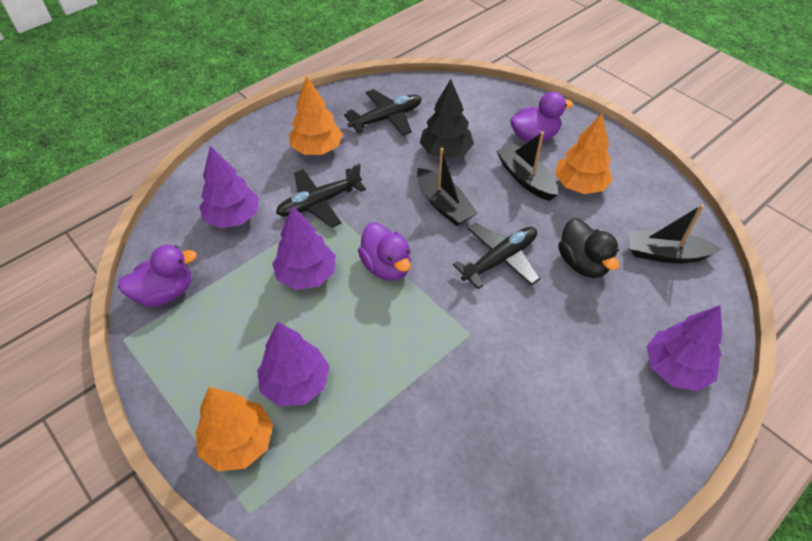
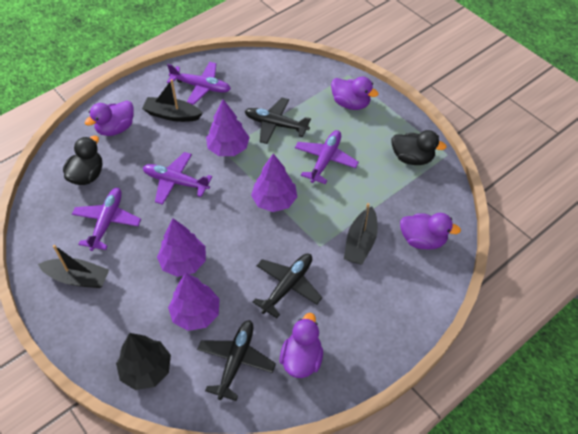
black duck: [558,218,619,278] = 1 -> [63,136,102,185] [392,130,447,165] = 2
orange tree: [196,387,273,471] [289,76,343,155] [555,113,613,194] = 3 -> none = 0
purple duck: [118,245,197,307] [358,223,411,281] [510,92,573,142] = 3 -> [85,101,134,136] [280,313,323,378] [331,77,379,110] [400,213,461,250] = 4
purple plane: none = 0 -> [72,188,141,251] [143,152,212,205] [167,62,231,105] [295,130,359,184] = 4

